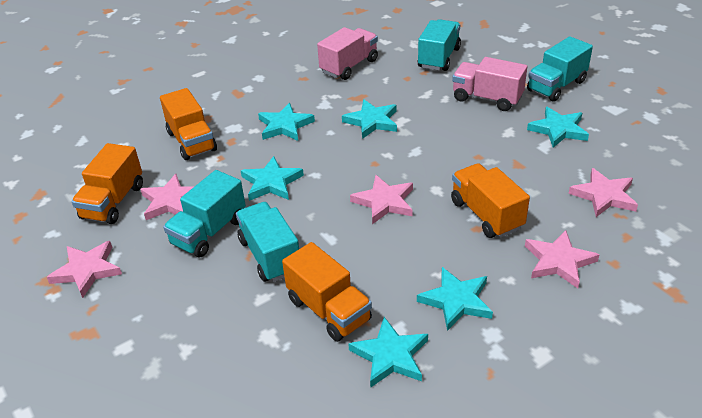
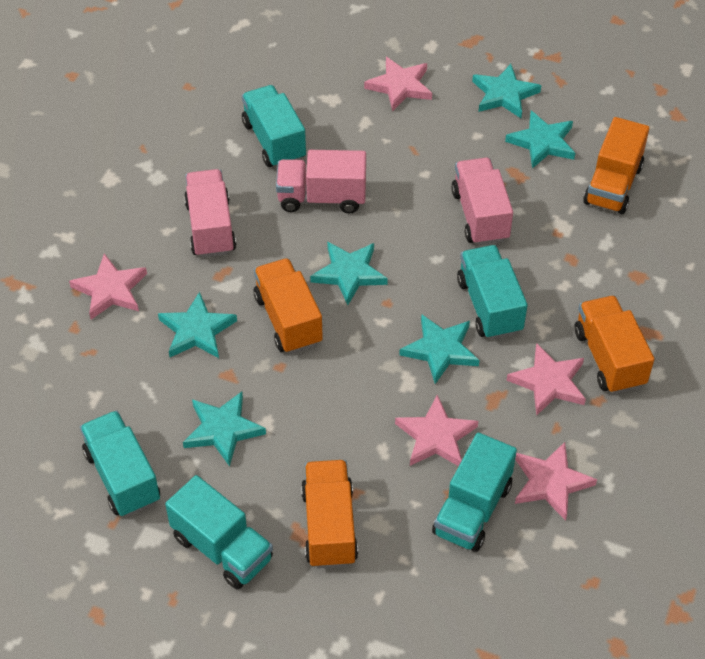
pink truck: [317,27,378,80] [452,57,527,111] = 2 -> [184,169,236,258] [276,150,366,214] [451,158,513,245] = 3
turquoise truck: [163,170,246,257] [236,202,299,282] [418,19,461,71] [527,36,593,102] = 4 -> [80,411,160,517] [165,475,273,589] [242,85,306,167] [432,433,517,552] [457,245,527,339] = 5

